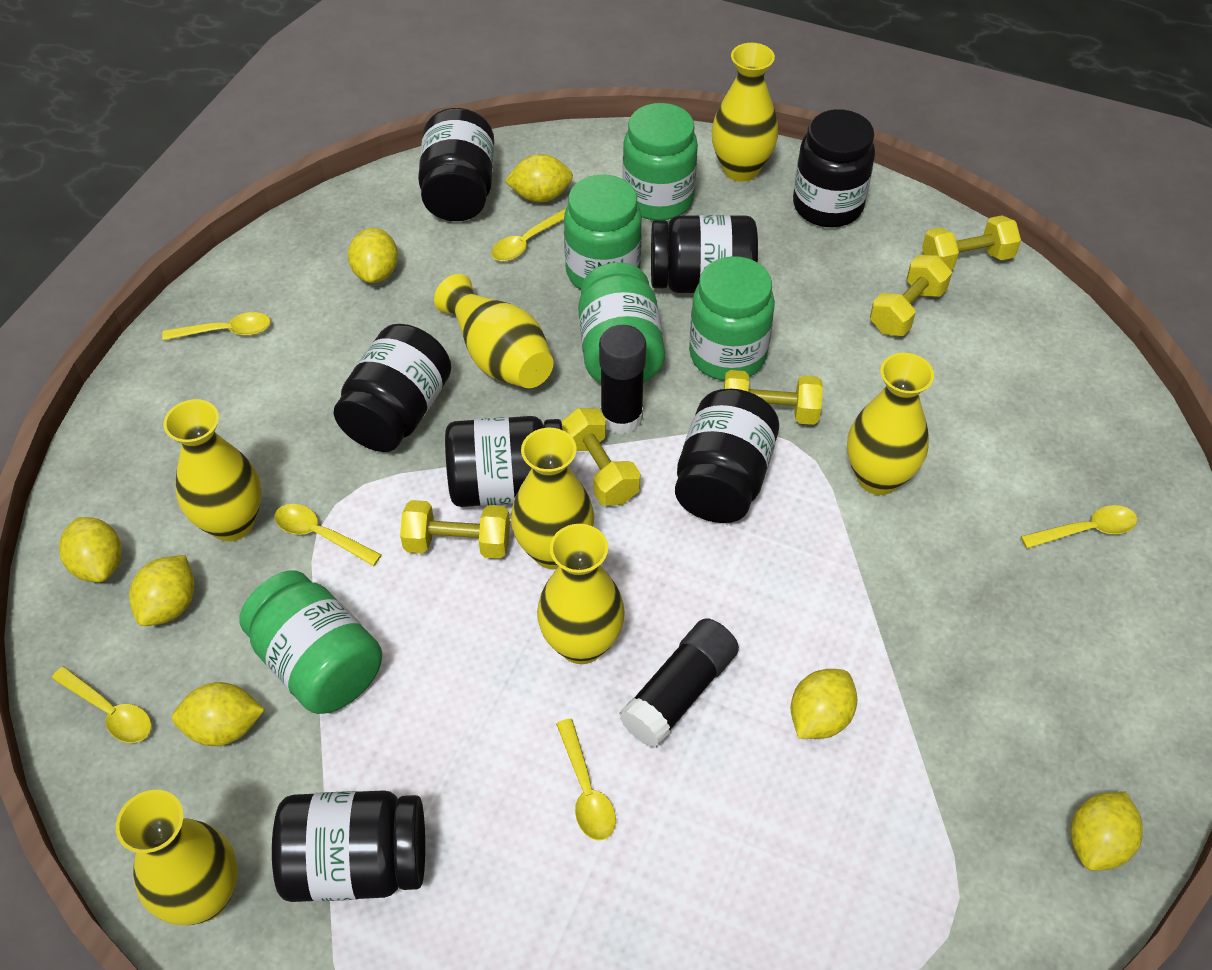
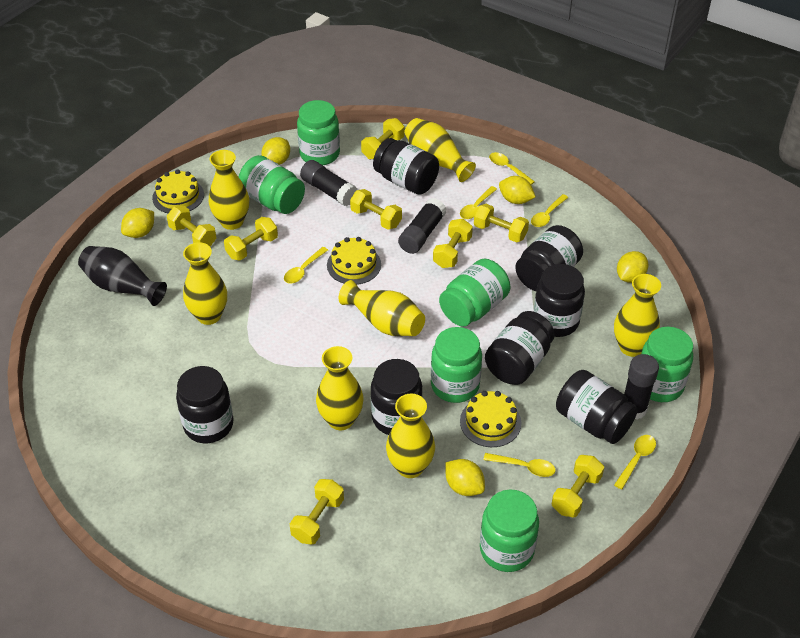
black glue stick: [599,325,646,435] [619,618,739,748] = 2 -> [300,160,358,206] [398,198,447,254] [624,354,659,420] = 3
black vase: none = 0 -> [78,246,167,306] = 1
green jar: [239,570,382,714] [564,175,642,290] [578,262,665,383] [622,103,698,220] [689,256,775,381] = 5 -> [239,155,305,214] [297,100,340,165] [431,327,482,403] [439,259,510,327] [480,489,539,572] [641,327,693,402] = 6
yellow cake: none = 0 -> [152,169,204,213] [327,237,381,285] [460,391,521,447] = 3
yellow dumbbell: [400,500,510,559] [561,408,640,506] [724,370,823,425] [870,255,952,336] [922,215,1021,270] = 5 -> [167,206,216,247] [224,217,278,261] [290,479,344,545] [350,189,402,230] [361,118,404,159] [433,219,473,268] [474,204,529,243] [552,455,604,517] = 8
yellow lemon: [59,517,122,582] [129,555,194,626] [172,682,265,746] [348,228,398,283] [505,154,573,202] [790,669,857,739] [1071,792,1143,871] = 7 -> [121,208,154,238] [261,137,290,165] [445,459,485,496] [499,176,535,204] [617,251,648,283] = 5

